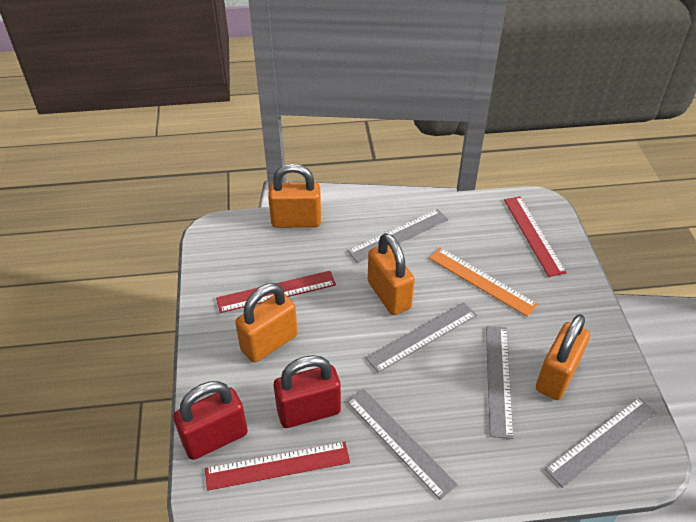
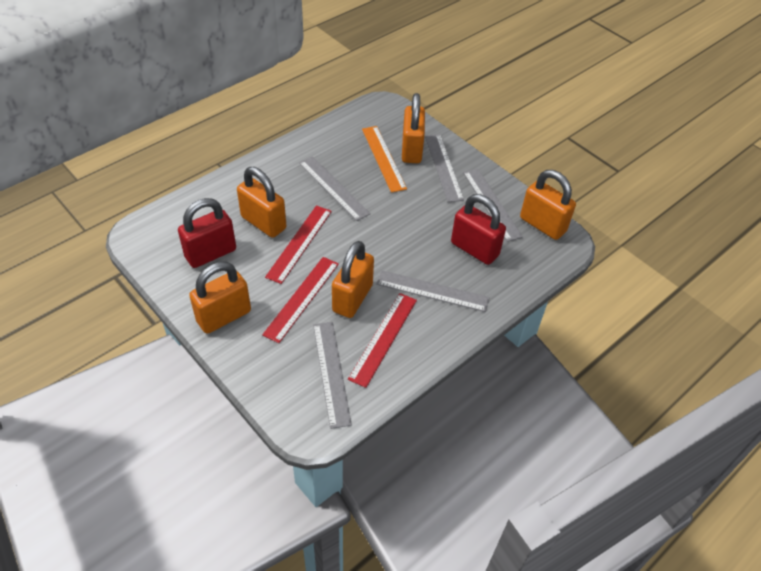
orange padlock: [235,283,298,363] [268,164,321,228] [368,233,415,315] [536,314,590,400] = 4 -> [189,262,251,334] [237,167,286,238] [332,241,374,318] [402,93,425,163] [520,170,576,240] = 5

